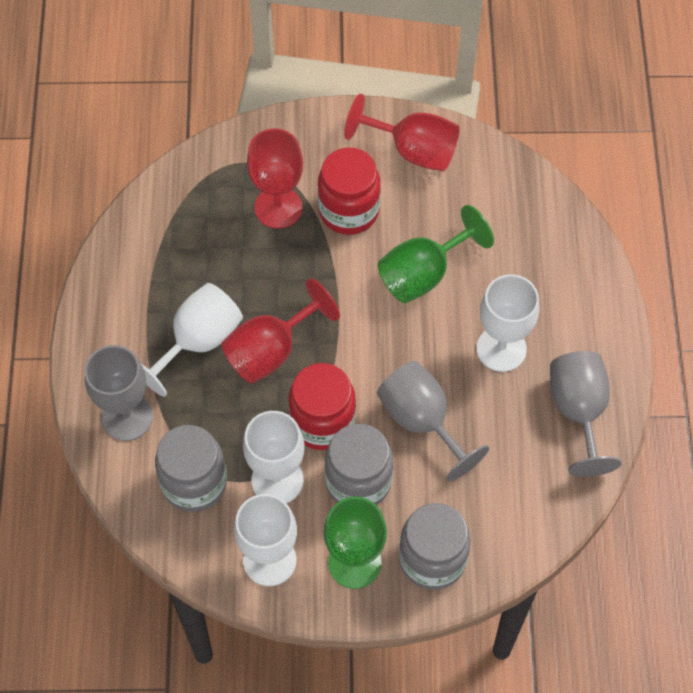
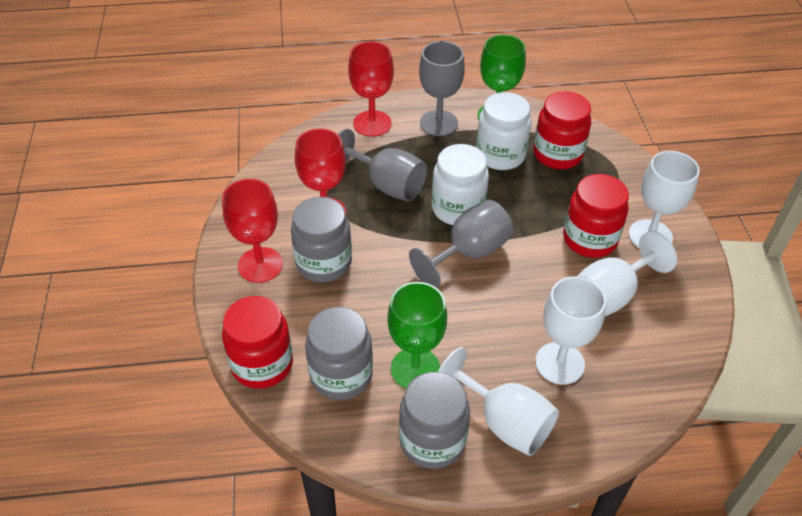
red jar: [288,363,356,450] [318,147,381,235] = 2 -> [222,296,293,389] [534,91,591,169] [563,174,629,258] = 3
white jar: none = 0 -> [432,144,489,225] [476,92,532,170] = 2

